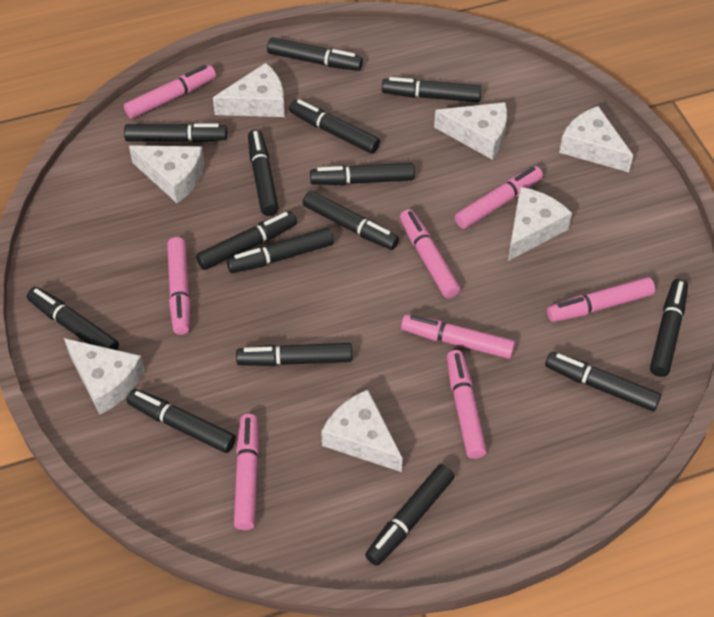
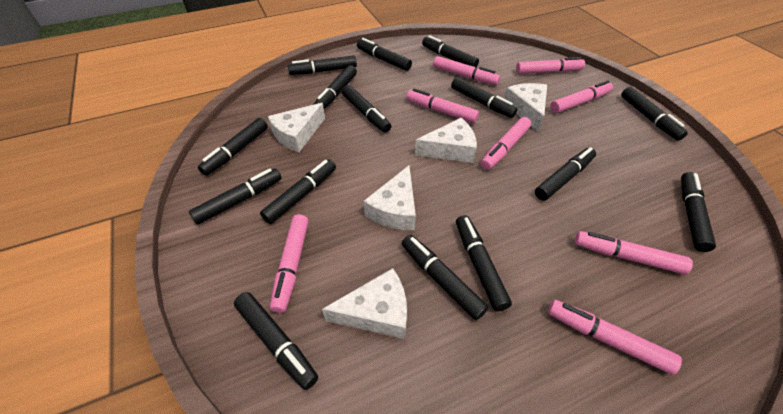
white cheese: [64,338,145,415] [129,145,204,203] [213,63,285,117] [321,389,402,472] [434,102,507,160] [508,187,572,261] [559,106,633,172] = 7 -> [268,103,325,152] [322,268,407,339] [364,166,416,230] [415,118,477,163] [504,83,547,132] = 5

